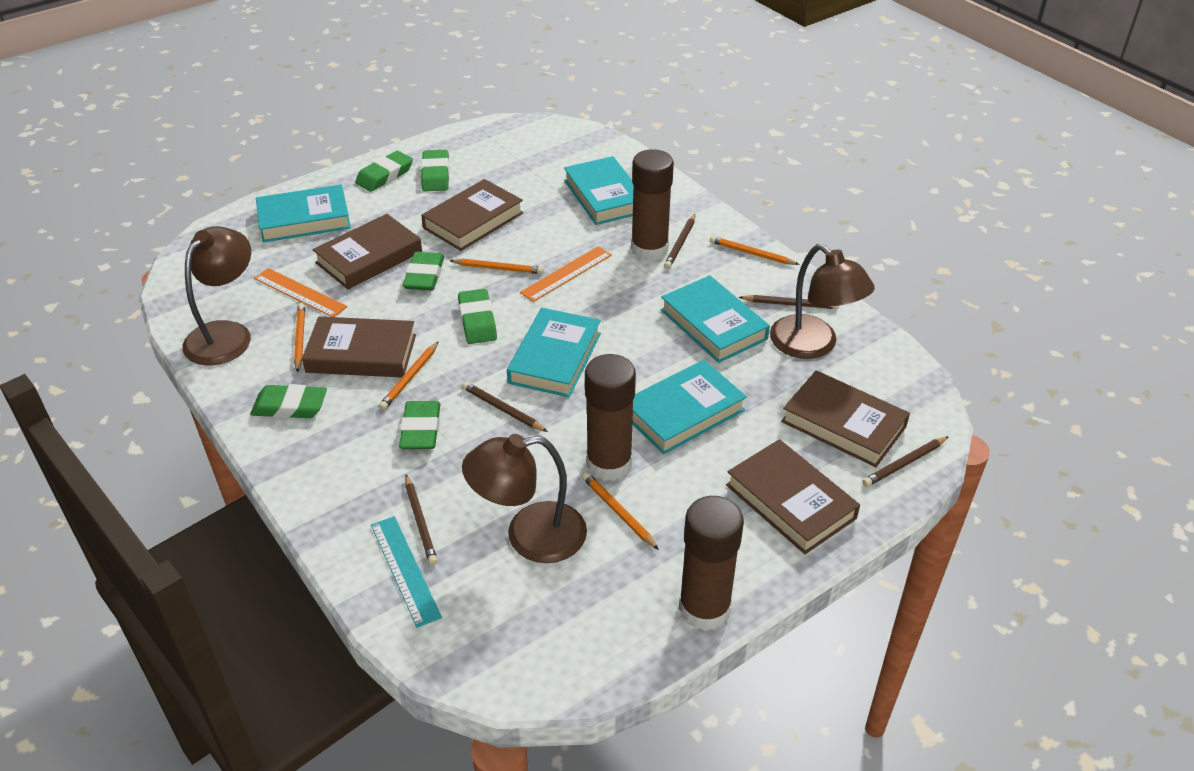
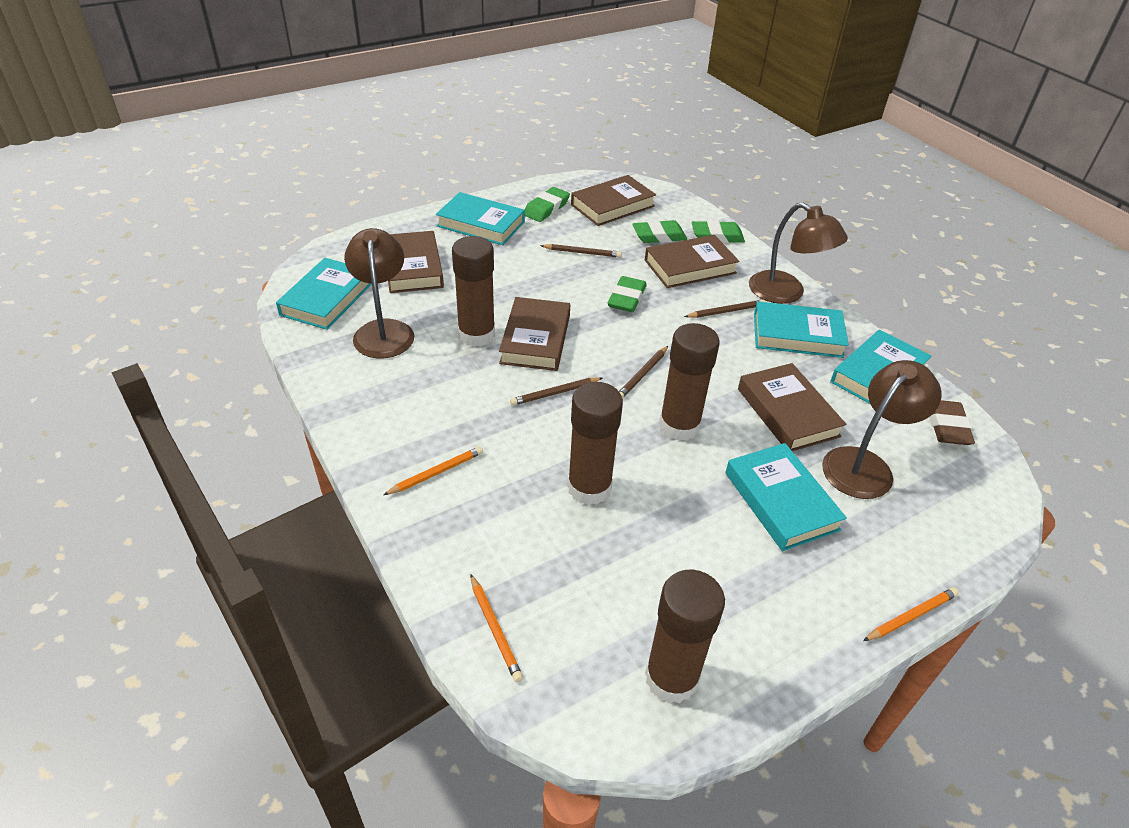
brown eraser: none = 0 -> [930,400,975,445] = 1
brown glue stick: [585,354,636,481] [631,149,674,261] [679,496,744,631] = 3 -> [452,236,495,347] [567,382,623,505] [645,569,725,704] [659,323,720,441] = 4
brown pencil: [405,475,438,565] [462,381,548,432] [664,214,695,269] [739,295,840,309] [862,436,949,487] = 5 -> [510,377,602,406] [540,244,622,258] [619,346,668,399] [684,300,765,318] = 4
green eraser: [250,384,327,419] [355,151,413,192] [399,401,440,449] [403,252,444,291] [421,150,450,192] [458,289,497,344] = 6 -> [525,187,570,222] [608,276,647,312] [632,220,687,243] [692,220,745,243] = 4
orange pencil: [294,303,305,373] [379,341,439,410] [449,259,544,274] [582,472,659,550] [710,236,800,265] = 5 -> [383,446,483,495] [470,574,523,682] [863,587,959,641] = 3
orange ruler: [254,268,347,317] [520,246,612,302] = 2 -> none = 0
turquoise ruler: [371,516,442,628] = 1 -> none = 0

